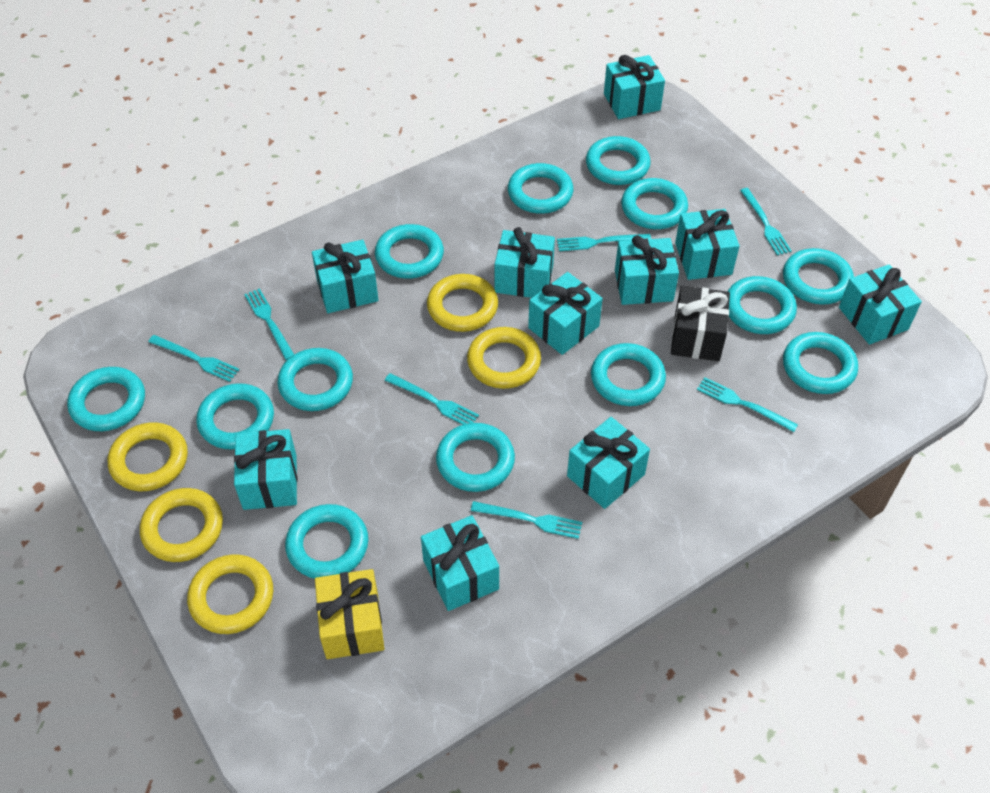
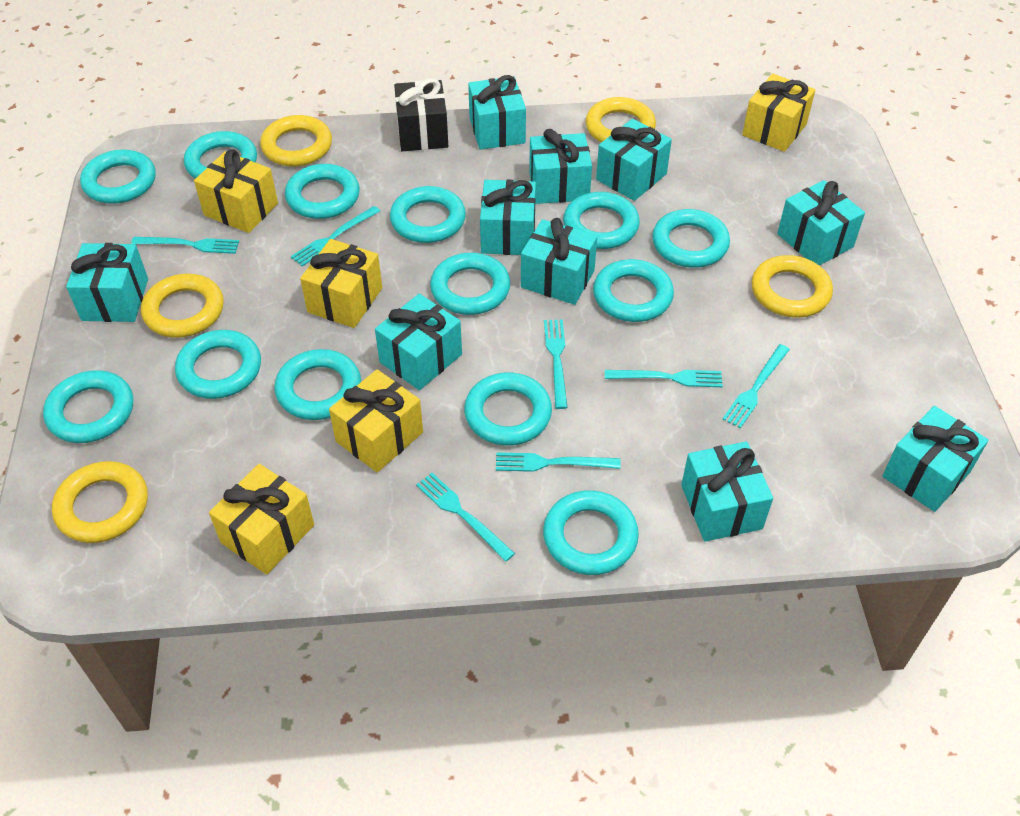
yellow gift: [315,569,384,659] = 1 -> [194,149,278,233] [209,464,314,575] [300,239,382,328] [329,369,423,473] [742,74,815,152] = 5

